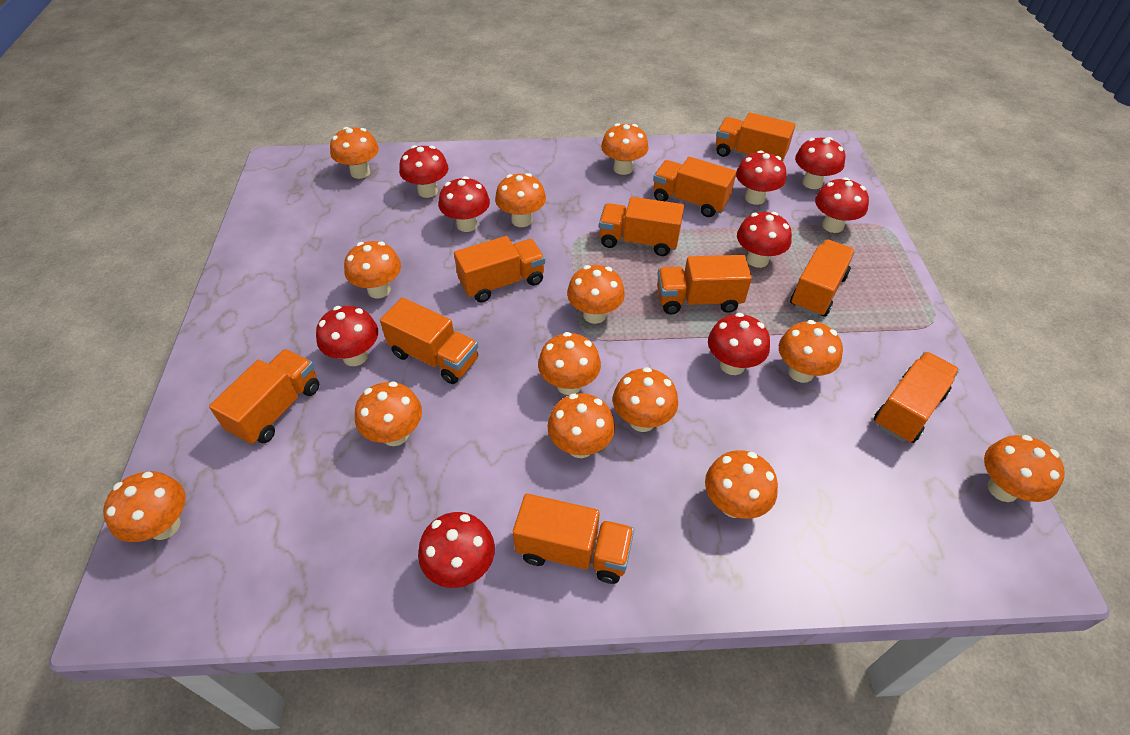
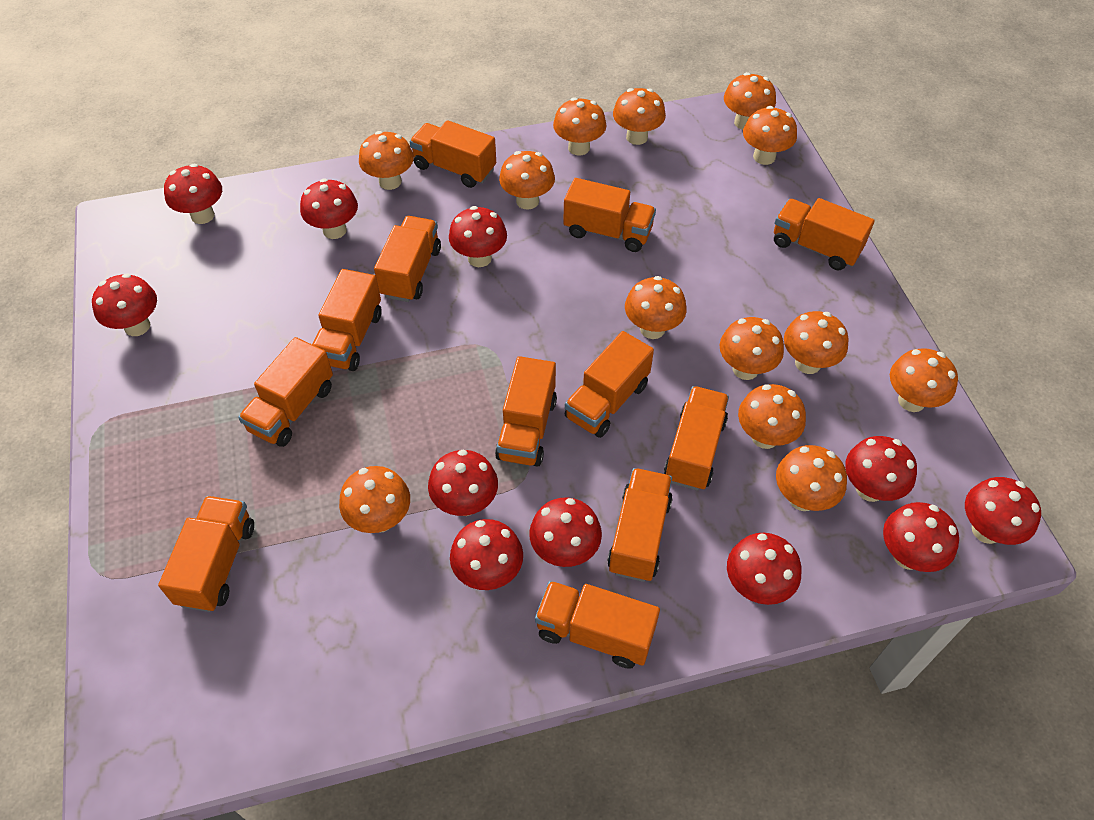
orange truck: [209,349,319,445] [380,298,478,384] [454,236,545,302] [513,493,634,584] [599,197,684,256] [653,157,736,217] [657,255,752,314] [716,112,795,161] [790,239,855,317] [874,352,959,443] = 10 -> [158,496,254,612] [238,337,333,447] [312,269,382,371] [374,216,441,302] [410,120,496,188] [495,356,557,467] [535,581,660,669] [563,178,656,252] [565,331,654,438] [607,468,673,582] [664,386,729,491] [774,198,875,270] = 12
red mushroom: [316,306,378,366] [399,145,448,198] [418,512,495,588] [439,176,490,232] [708,313,770,375] [736,150,786,205] [737,212,792,268] [795,137,845,189] [815,177,869,233] = 9 -> [92,273,157,336] [164,164,222,224] [300,178,358,239] [428,450,498,516] [449,206,507,267] [450,519,523,590] [529,497,602,567] [727,533,801,605] [845,436,917,502] [883,502,959,572] [965,477,1041,545] = 11

